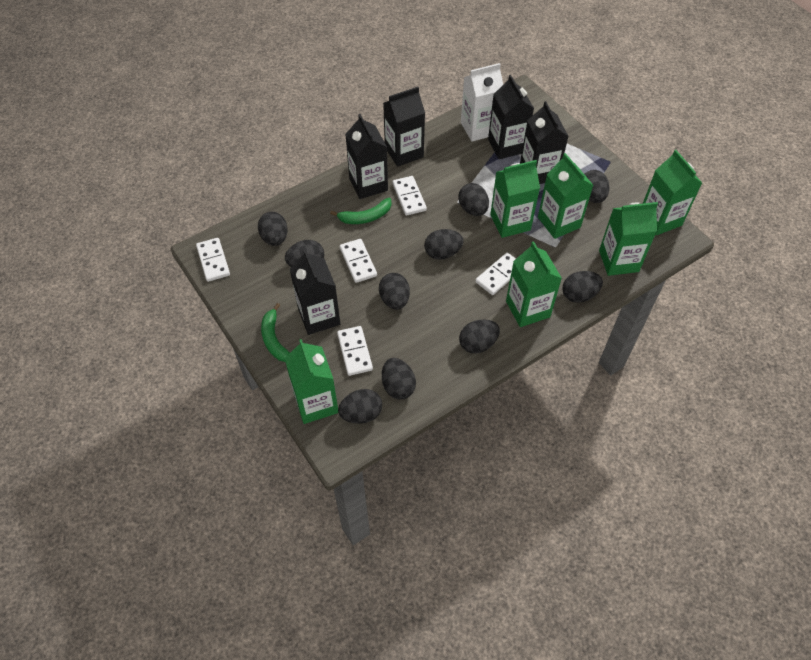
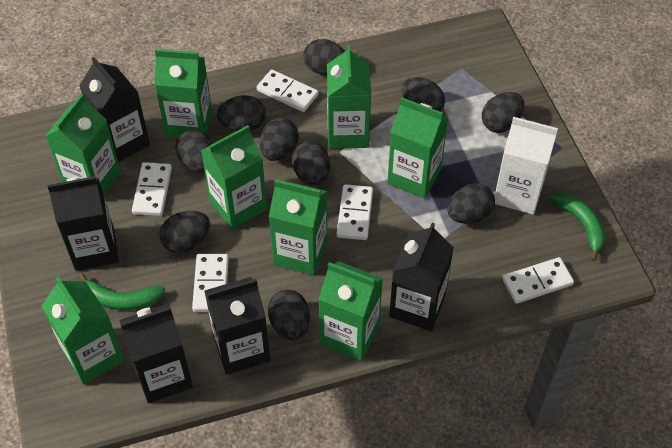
green carton: [284,339,338,424] [490,160,540,238] [506,241,562,327] [538,153,594,239] [599,202,658,276] [643,150,702,235] = 6 -> [41,276,124,385] [46,94,121,195] [155,49,212,139] [201,125,267,229] [269,179,327,275] [319,261,383,361] [327,45,371,149] [387,98,449,198] = 8

